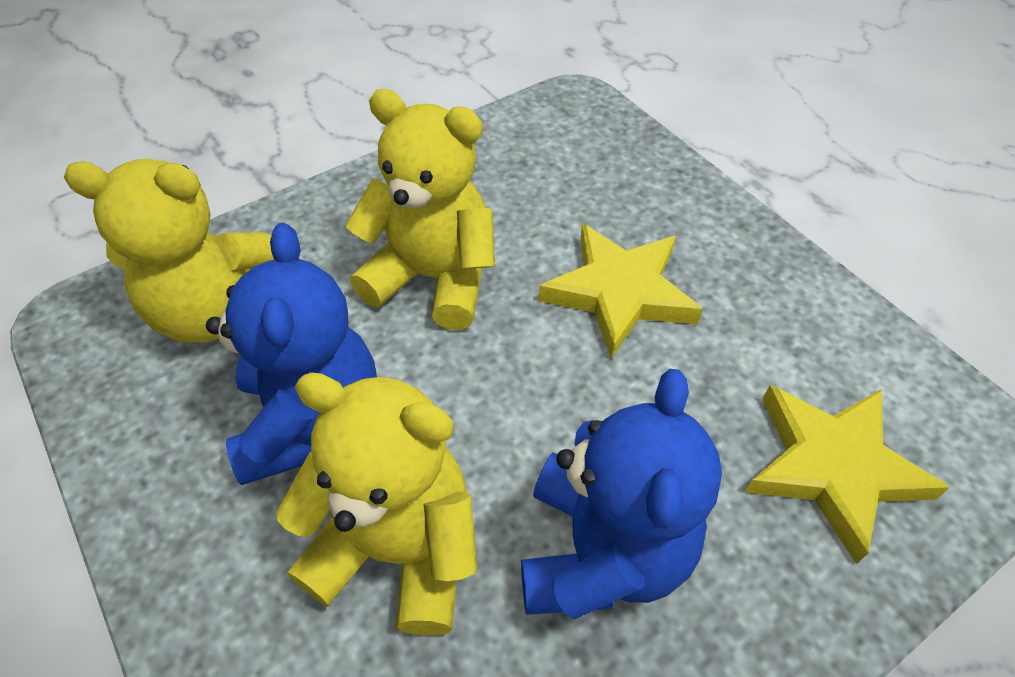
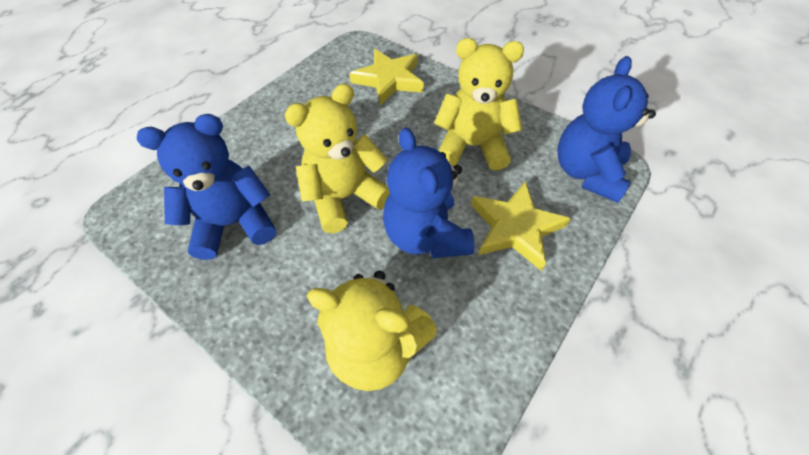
blue teddy bear: [206,223,377,485] [521,369,722,620] = 2 -> [137,114,276,260] [383,127,474,259] [557,56,656,203] = 3

